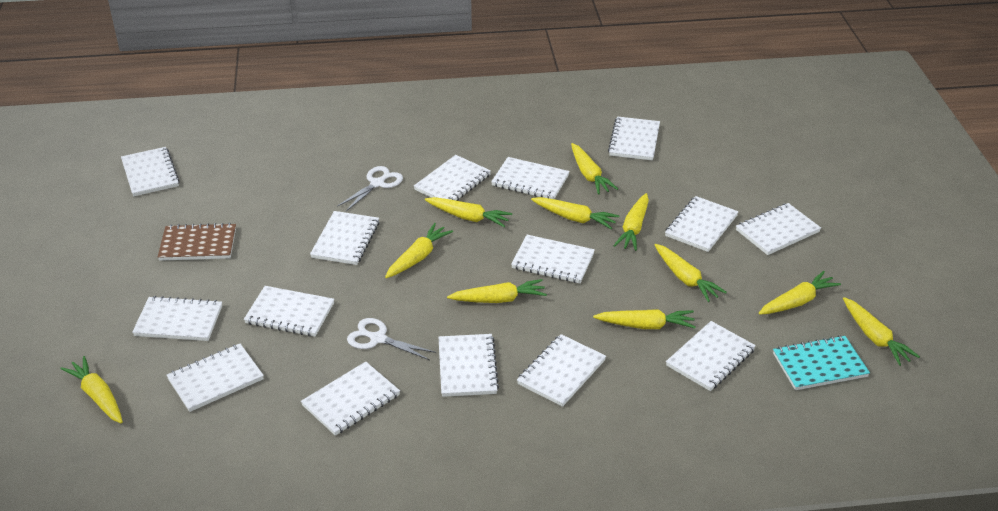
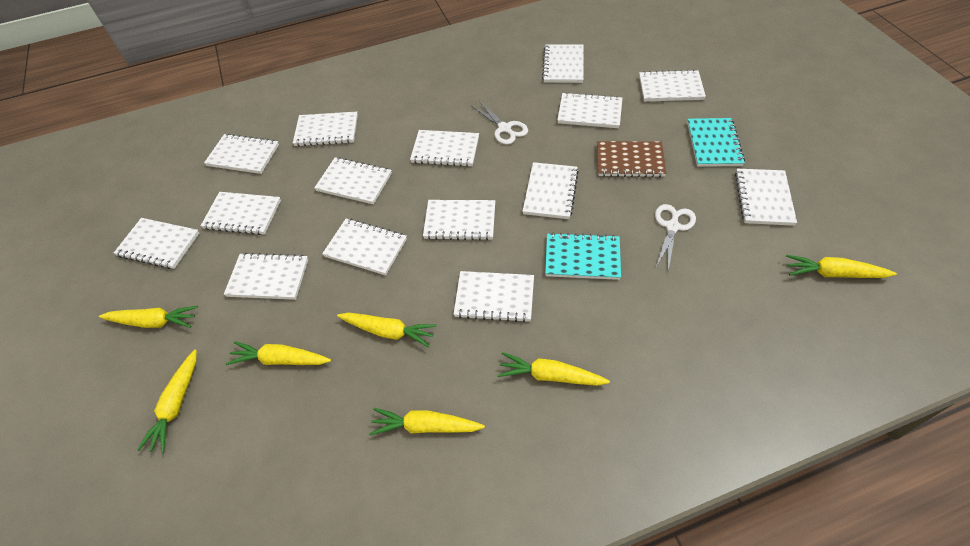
turquoise notebook: [773,335,870,390] = 1 -> [545,232,621,280] [687,118,745,167] = 2
yellow carrot: [60,356,123,423] [385,223,453,278] [425,197,512,227] [447,279,547,303] [531,197,619,229] [571,143,618,195] [593,309,696,329] [613,193,649,251] [655,244,727,302] [759,271,841,315] [843,297,920,366] = 11 -> [99,306,198,328] [137,349,197,453] [226,341,331,365] [337,312,437,347] [369,408,485,435] [498,352,610,386] [786,255,897,278] = 7

